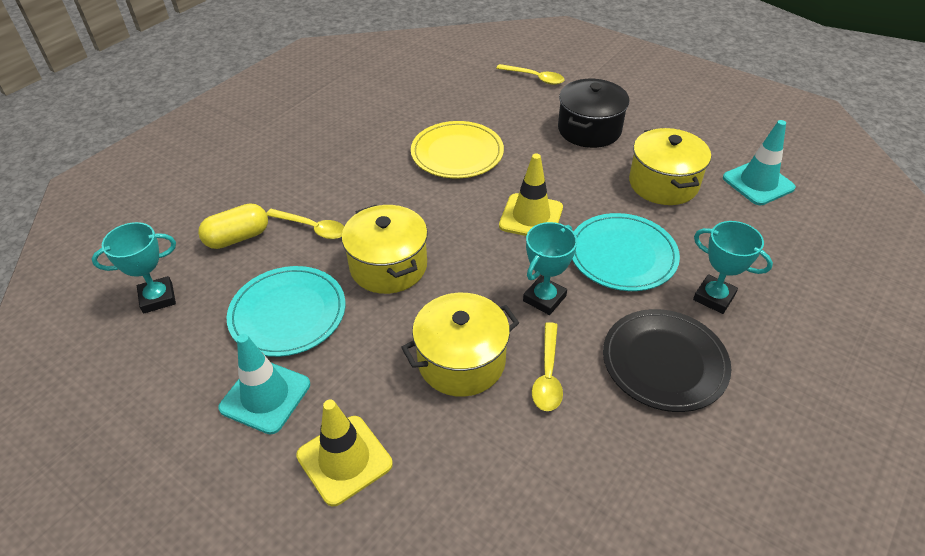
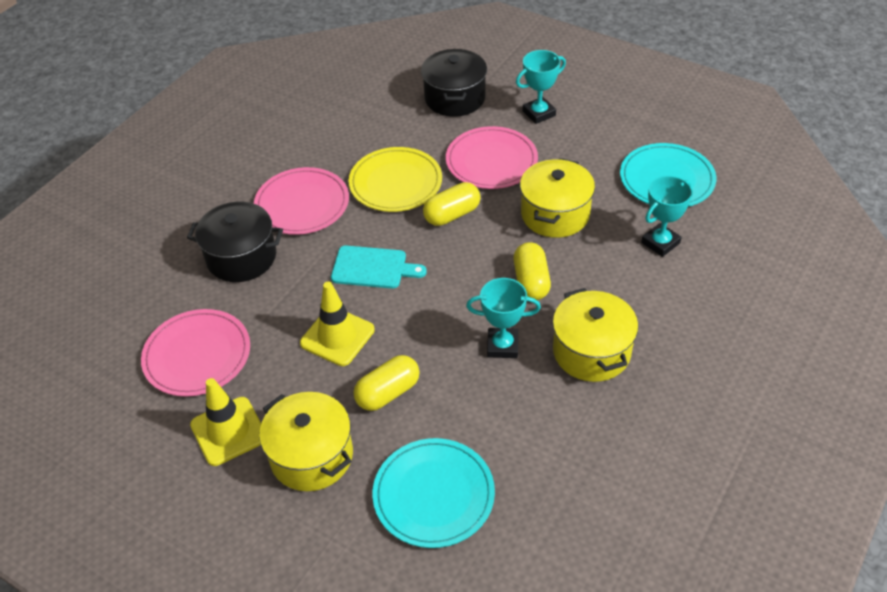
black plate: [603,309,731,412] = 1 -> none = 0
black pot: [558,79,630,148] = 1 -> [187,202,283,282] [421,49,487,117] = 2
pink plate: none = 0 -> [141,309,250,396] [254,167,349,235] [446,126,538,189] = 3
turquoise cutting board: none = 0 -> [331,246,427,289] = 1
turquoise traffic cone: [218,334,310,434] [723,120,796,205] = 2 -> none = 0
yellow capsule: [198,203,268,249] = 1 -> [354,355,420,411] [423,182,481,226] [513,242,551,300] = 3
yellow spoon: [266,209,344,239] [496,64,565,85] [532,322,563,411] = 3 -> none = 0

